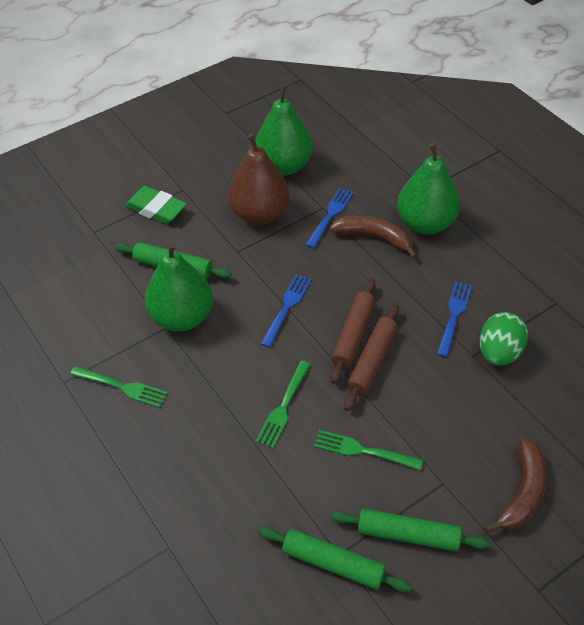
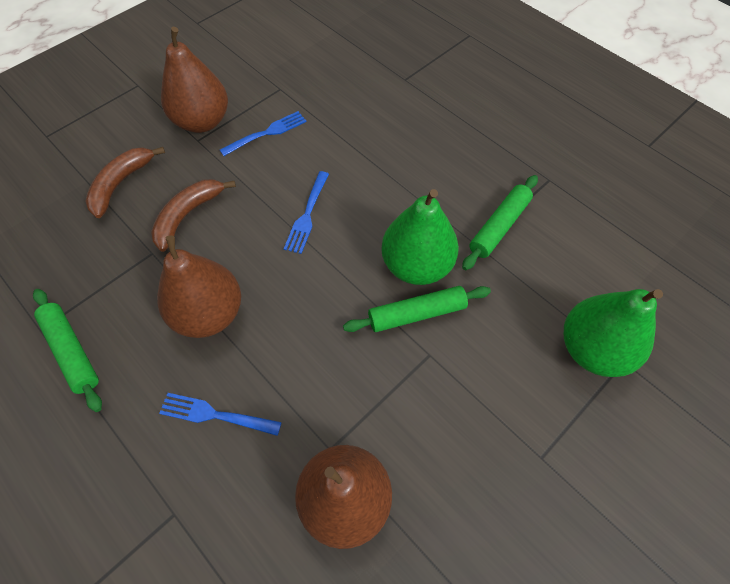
brown pear: [228,134,289,225] = 1 -> [157,235,241,338] [161,27,228,133] [295,445,392,549] = 3
brown rolling pin: [330,279,375,384] [344,304,399,411] = 2 -> none = 0
green egg: [479,312,528,366] = 1 -> none = 0
green eraser: [124,186,187,224] = 1 -> none = 0
green fork: [70,366,168,408] [256,361,311,448] [314,430,423,470] = 3 -> none = 0
green pear: [145,242,213,332] [255,85,313,175] [397,143,460,235] = 3 -> [381,189,459,285] [564,289,663,377] = 2

